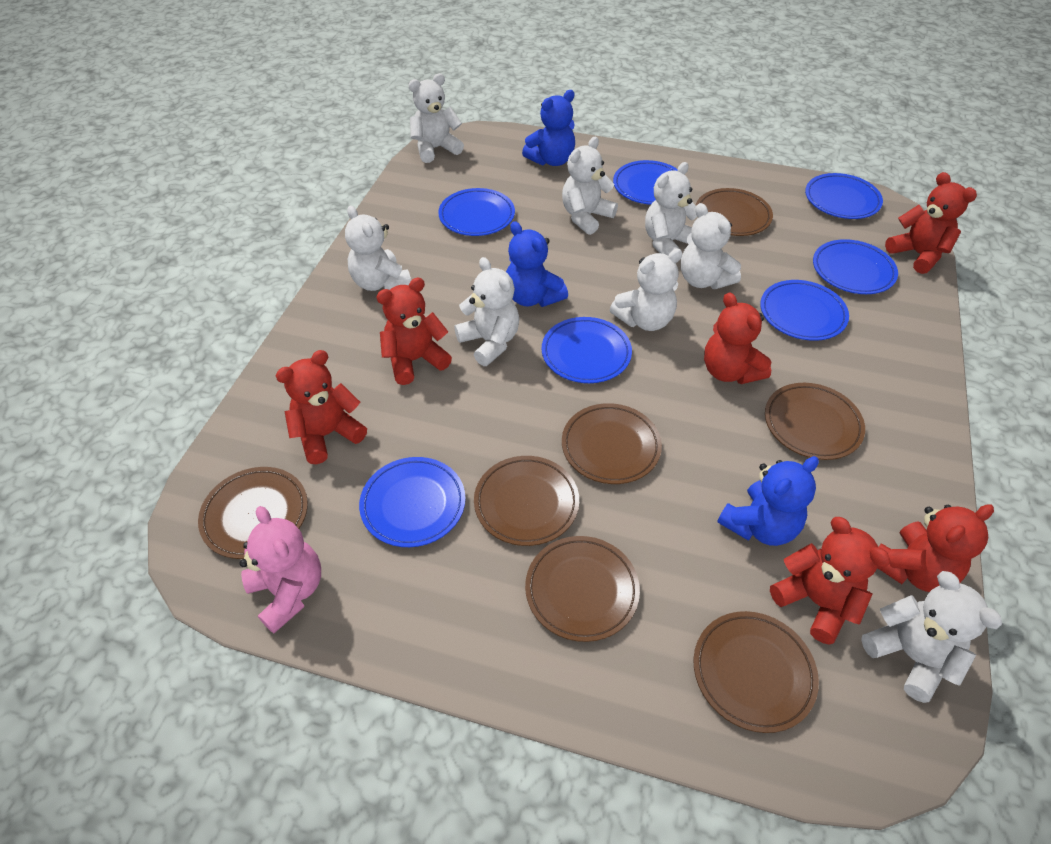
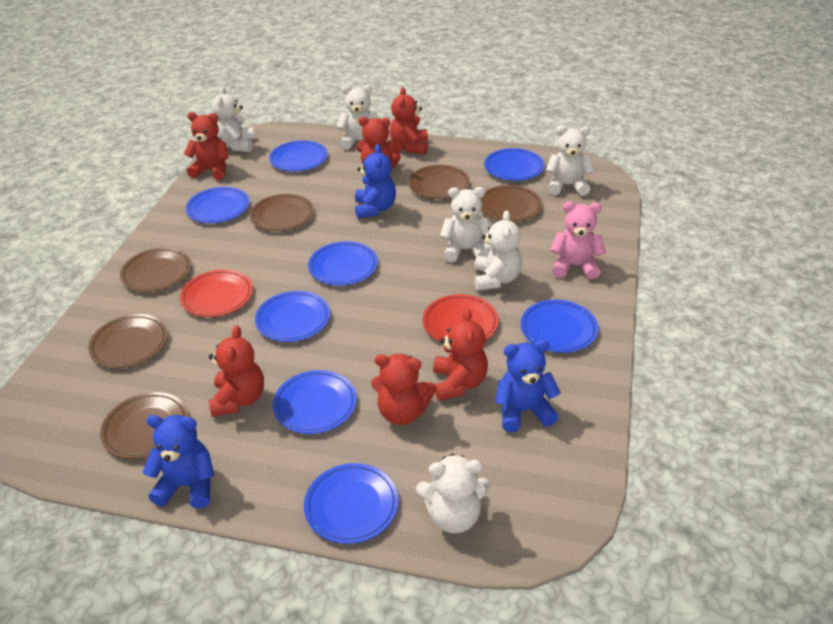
blue plate: [359,457,466,547] [438,188,515,236] [542,317,632,383] [613,160,678,205] [760,280,849,341] [805,173,883,219] [813,239,898,294] = 7 -> [186,187,250,223] [255,291,330,342] [269,140,328,172] [273,370,357,434] [304,463,398,544] [308,241,378,286] [484,148,544,181] [521,300,598,353] = 8
brown plate: [198,467,308,559] [474,456,579,546] [525,536,640,642] [562,403,662,484] [694,611,819,733] [696,188,773,236] [765,383,865,460] = 7 -> [88,314,168,368] [100,392,188,459] [120,247,191,292] [250,194,314,231] [409,165,470,199] [481,185,543,222] = 6
red plate: none = 0 -> [180,269,253,317] [423,294,499,342] = 2
white teddy bear: [345,206,411,291] [408,73,464,163] [454,257,519,366] [562,137,618,235] [610,249,683,331] [645,162,697,256] [681,203,741,289] [861,571,1002,703] = 8 -> [212,87,255,152] [337,85,378,150] [416,454,490,533] [440,187,491,263] [474,210,522,291] [546,126,595,196] = 6

